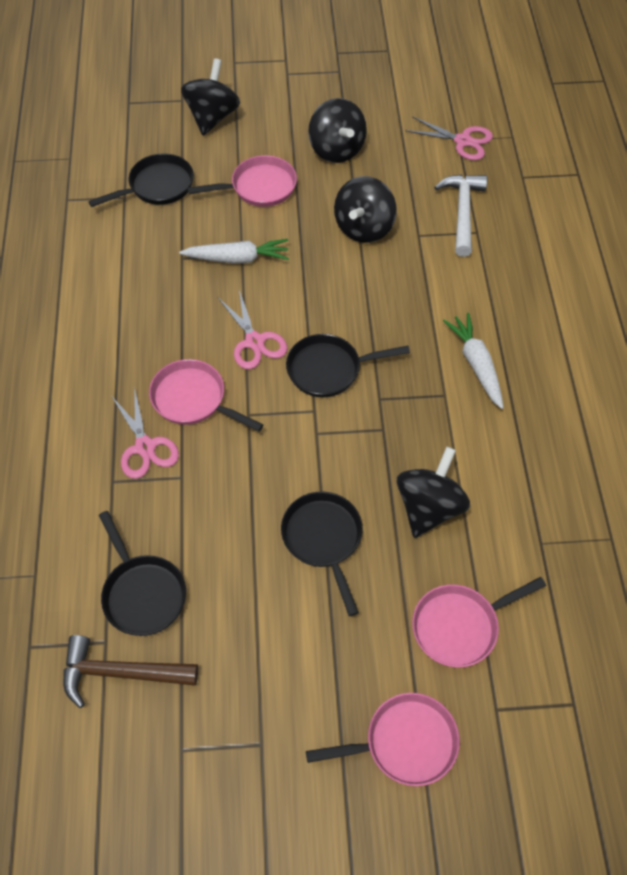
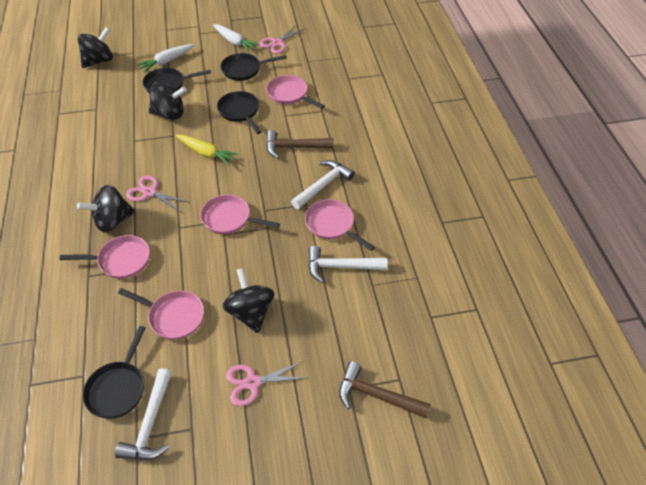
brown hammer: [63,635,198,708] = 1 -> [266,130,334,159] [339,361,431,418] = 2
pink pan: [149,359,263,432] [187,155,297,207] [306,693,460,786] [412,577,546,667] = 4 -> [60,235,150,279] [118,288,204,340] [200,195,280,234] [266,75,325,109] [305,199,375,251] = 5
white hammer: [434,174,487,257] = 1 -> [115,368,172,460] [291,160,355,209] [308,246,388,283] = 3
yellow carrot: none = 0 -> [176,135,239,166] = 1

